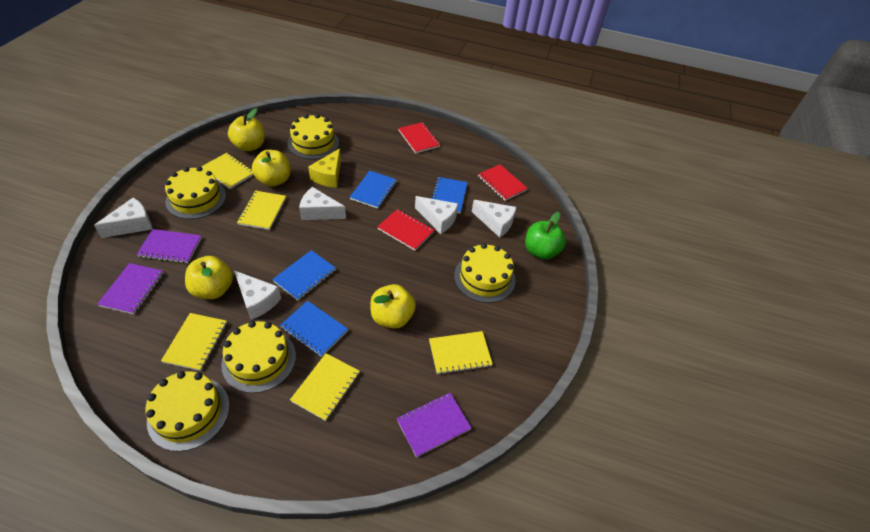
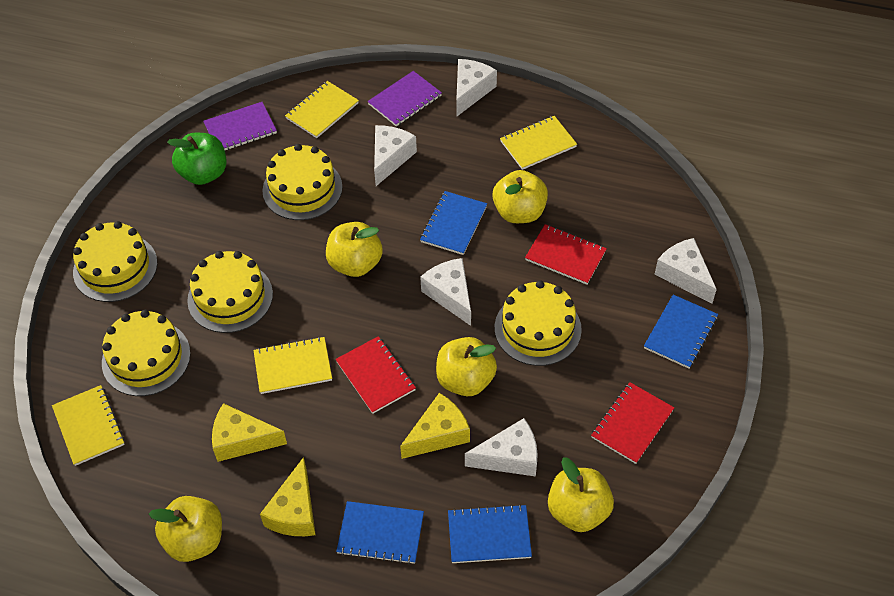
purple notebook: [97,263,164,314] [136,229,202,263] [397,393,471,457] = 3 -> [203,102,277,150] [368,71,442,126] = 2
yellow apple: [185,256,233,299] [228,108,265,151] [252,150,291,187] [370,284,416,329] = 4 -> [149,496,222,562] [326,222,383,277] [436,337,497,396] [493,170,548,223] [548,457,614,532] = 5
yellow cheese: [308,148,341,188] = 1 -> [212,403,287,462] [260,457,316,536] [400,393,470,459] = 3
yellow notebook: [161,313,227,371] [201,153,254,189] [237,191,286,230] [290,353,360,421] [429,331,493,375] = 5 -> [52,385,125,466] [254,337,332,394] [285,81,359,138] [500,116,577,170] = 4

